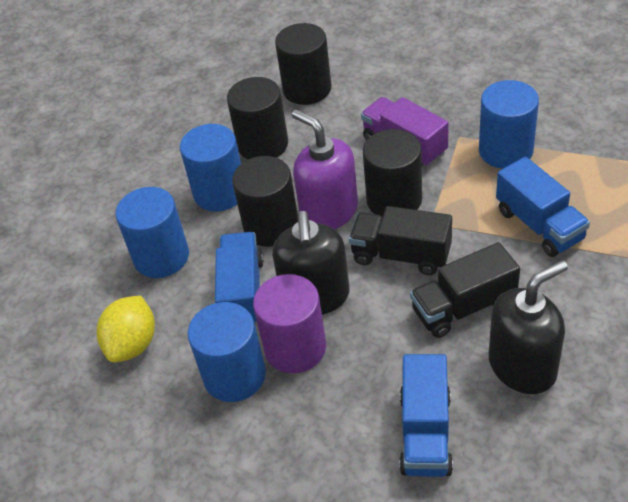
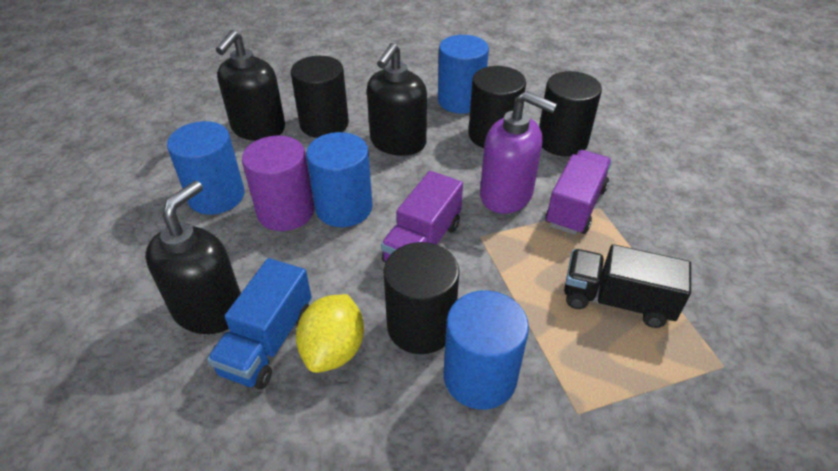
black soap dispenser: [272,211,350,315] [489,260,568,394] = 2 -> [145,181,241,334] [216,30,285,141] [367,43,427,156] = 3
black truck: [349,206,452,275] [410,242,520,338] = 2 -> [564,244,691,328] = 1
blue truck: [215,232,264,324] [399,354,453,477] [496,157,590,257] = 3 -> [207,258,312,389] = 1
purple truck: [361,97,449,167] = 1 -> [381,171,463,263] [545,150,612,235] = 2

